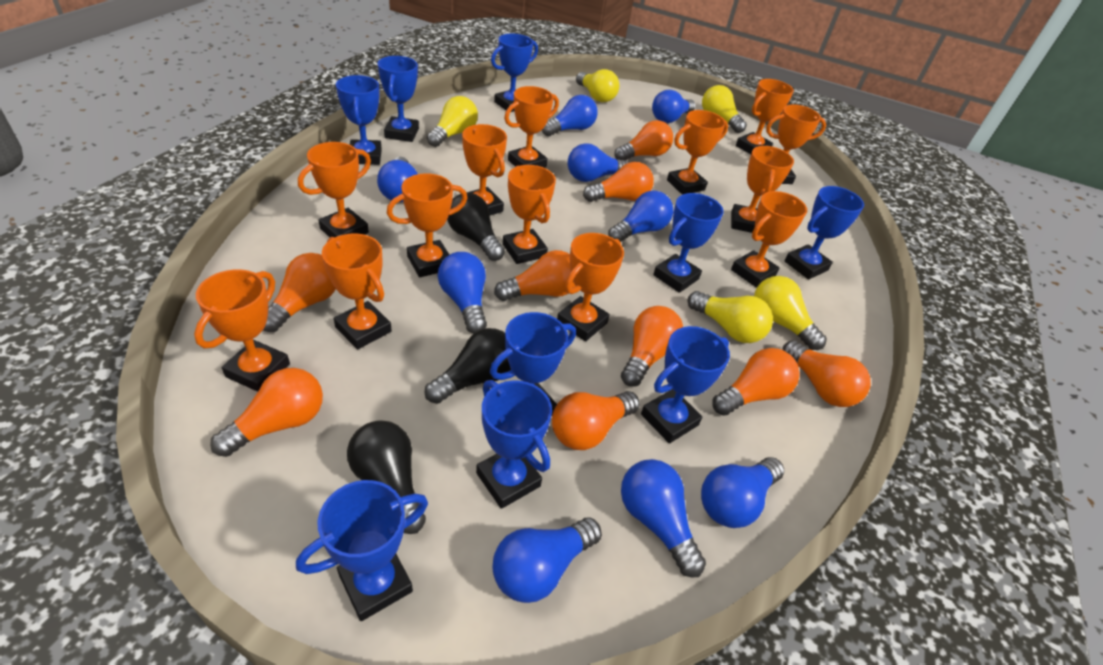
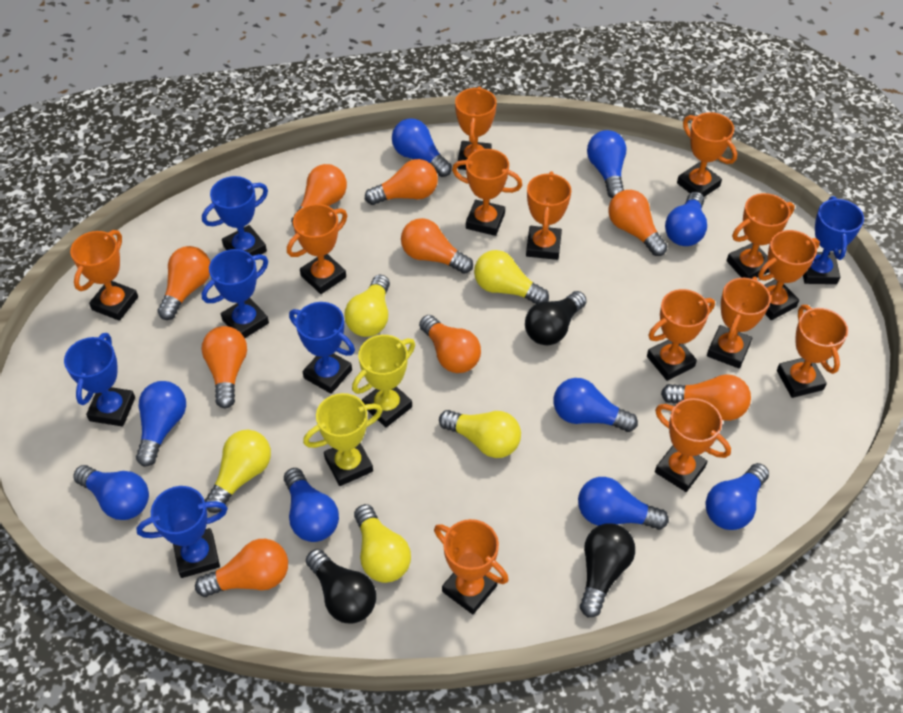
blue trophy: [296,480,428,621] [336,75,382,165] [378,56,419,142] [476,380,552,509] [490,312,576,417] [491,33,538,112] [641,326,730,443] [653,193,724,293] [785,186,864,280] = 9 -> [64,333,135,427] [136,486,228,578] [202,176,268,256] [202,249,269,338] [289,302,355,394] [803,196,864,284] = 6
yellow trophy: none = 0 -> [303,393,383,486] [352,335,415,427] = 2

